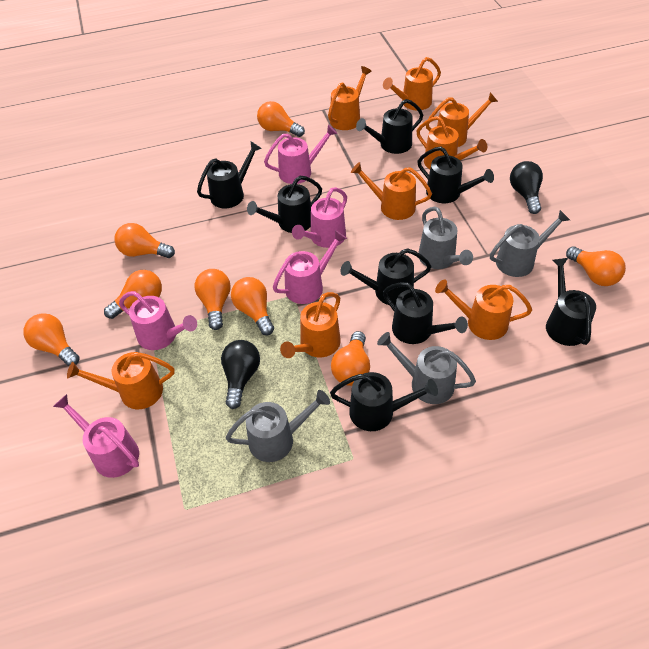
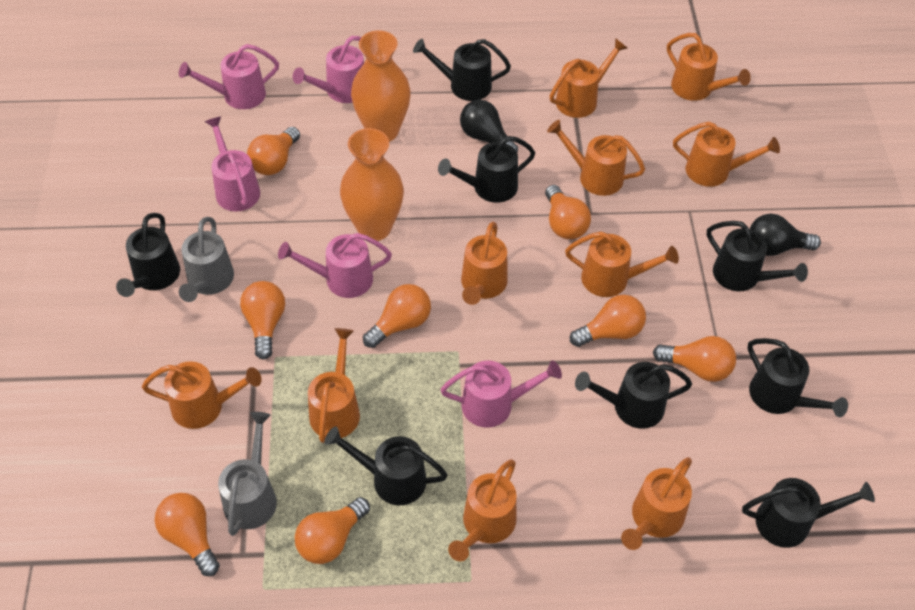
grey watering can: [225,390,330,462] [377,332,476,404] [419,207,473,269] [490,210,570,277] = 4 -> [179,217,234,302] [218,412,277,536] = 2
orange vase: none = 0 -> [340,128,404,241] [351,30,411,142] = 2
orange watering can: [67,352,175,409] [280,292,341,358] [328,66,372,130] [351,162,432,220] [383,57,441,110] [416,116,487,169] [426,92,498,147] [435,279,532,340] = 8 -> [142,361,262,429] [308,328,360,443] [448,459,517,562] [461,222,508,305] [547,120,645,196] [550,38,627,118] [565,232,679,297] [621,457,692,550] [667,33,751,101] [673,122,780,187] = 10

